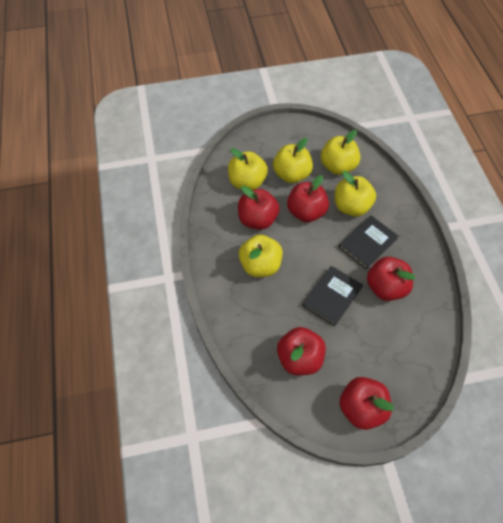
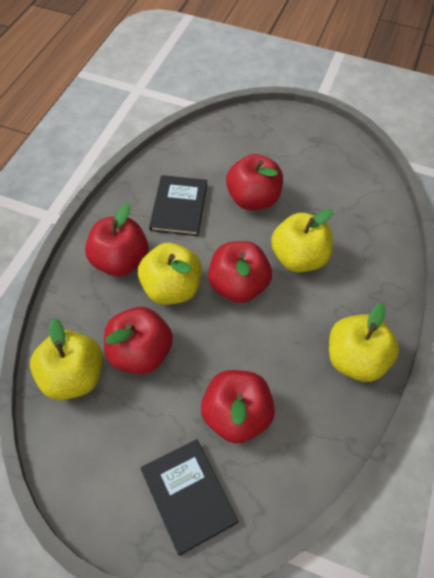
yellow apple: [228,148,268,190] [239,234,283,277] [273,138,313,183] [321,130,360,175] [335,171,376,216] = 5 -> [30,318,102,400] [138,243,202,305] [271,208,333,272] [329,303,399,382] = 4

